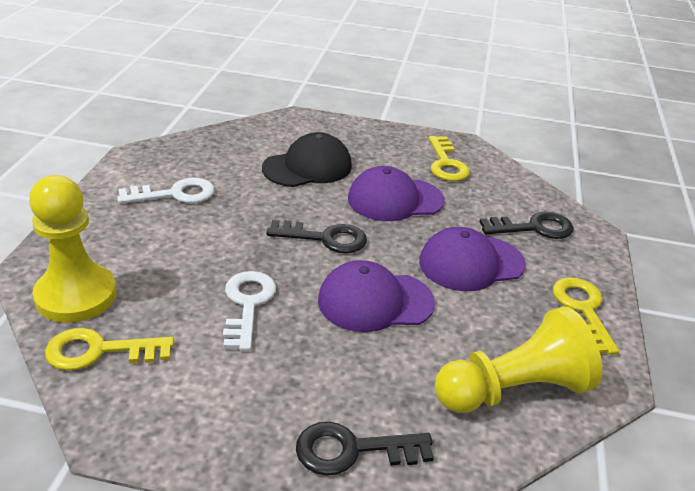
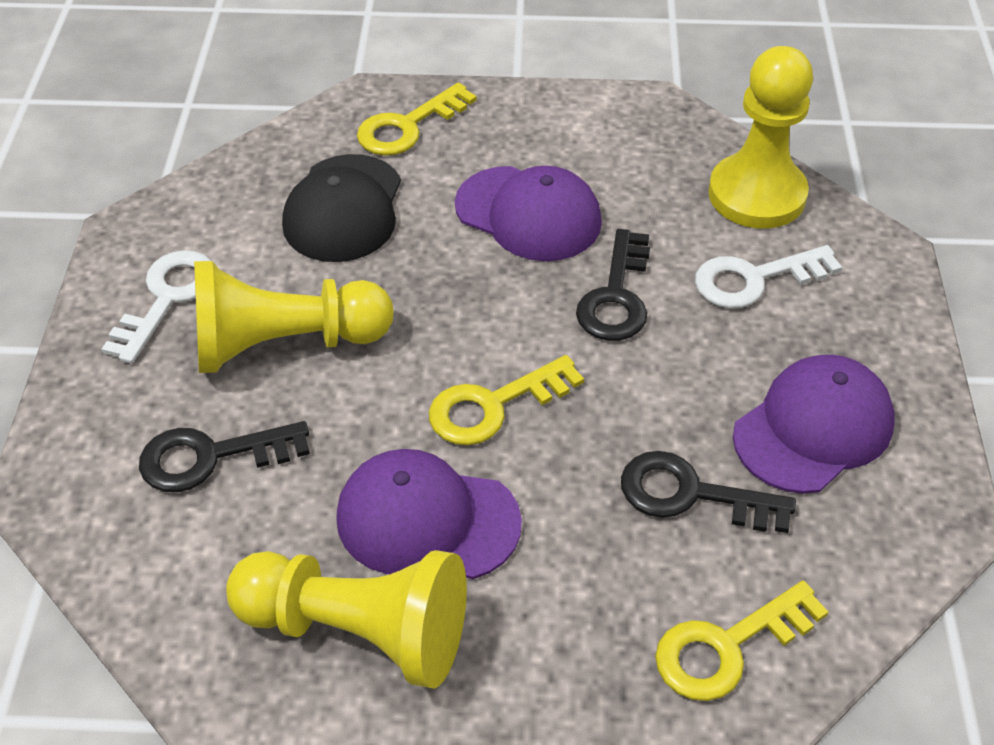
yellow pawn: [29,175,117,323] [435,306,602,413] = 2 -> [194,261,394,373] [226,550,467,689] [708,46,813,229] = 3

